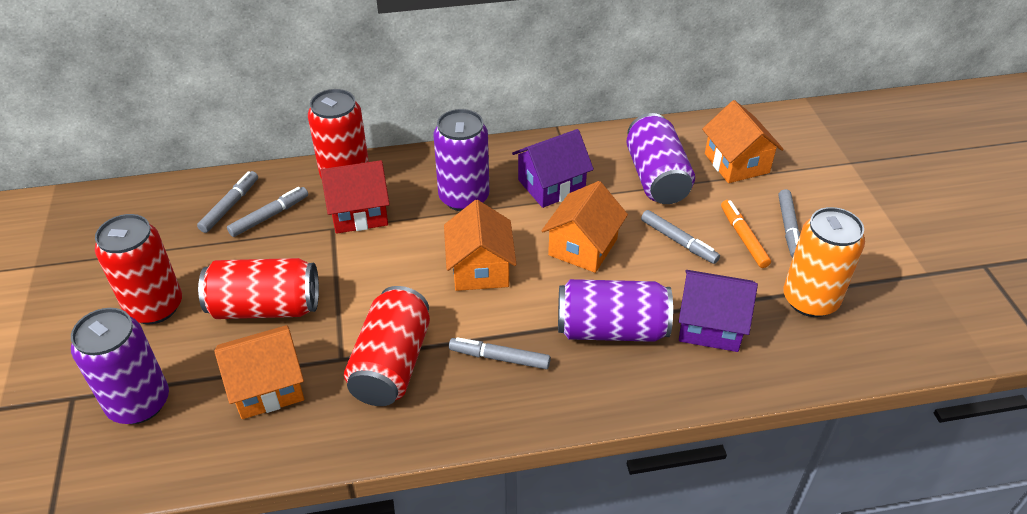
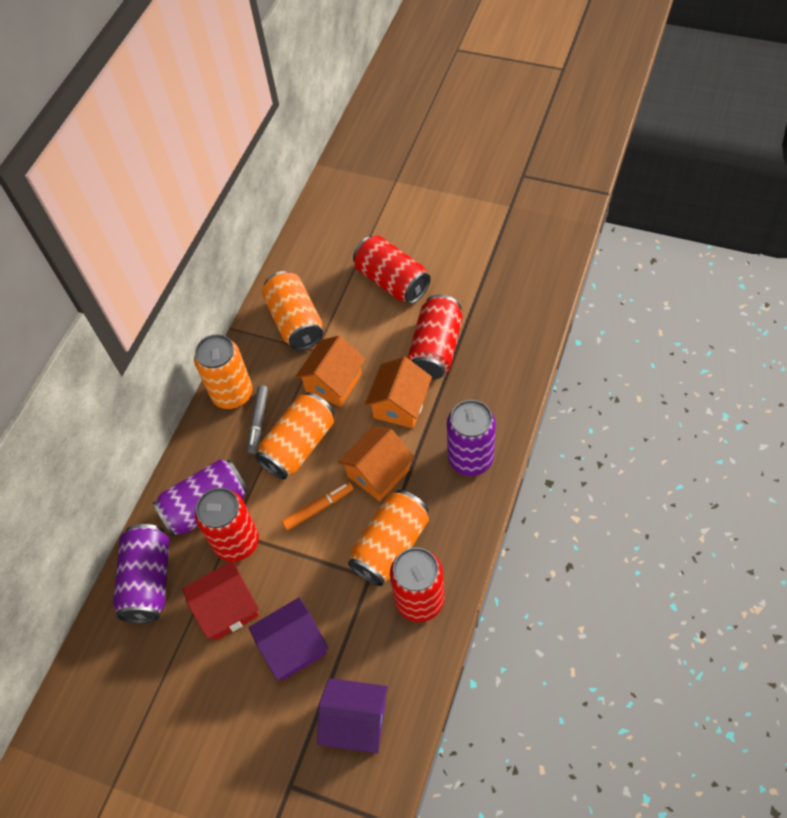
grey marker: [197,171,258,233] [227,187,308,237] [449,337,551,369] [641,210,720,264] [778,189,800,257] = 5 -> [247,385,268,454] = 1
orange can: [783,207,865,317] = 1 -> [194,334,252,409] [255,392,334,480] [262,271,323,350] [348,490,429,586] = 4
orange house: [214,325,304,419] [444,200,517,291] [542,181,628,273] [702,100,784,183] = 4 -> [295,336,365,407] [338,426,415,501] [365,357,432,428] = 3
purple can: [71,308,169,424] [433,109,490,211] [558,279,673,342] [626,113,695,204] = 4 -> [113,524,169,623] [152,459,248,537] [447,400,496,476] = 3

